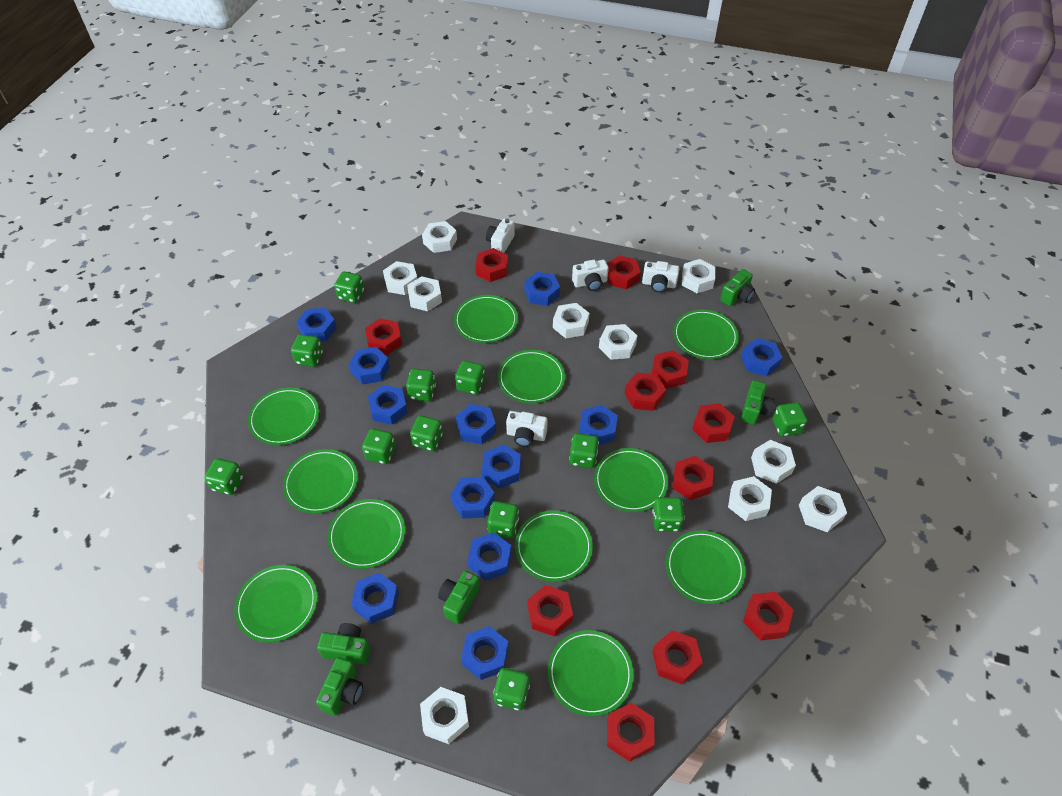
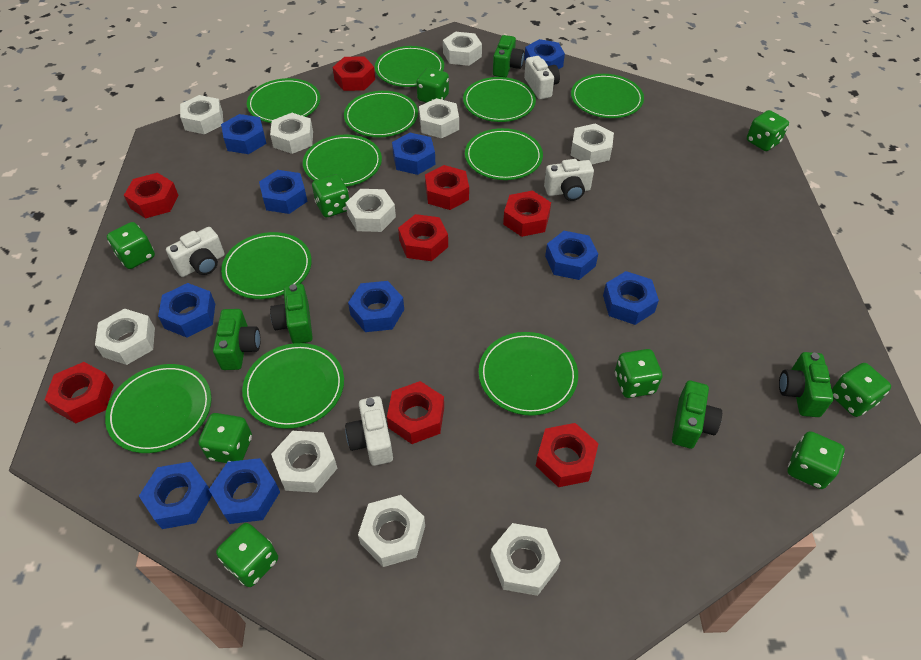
blue nut: [296,308,337,342] [349,347,390,385] [351,573,399,624] [368,385,408,425] [450,477,495,519] [456,404,496,445] [461,626,509,680] [468,532,512,581] [482,444,521,489] [525,272,560,306] [579,405,618,445] [741,338,783,376] = 12 -> [139,462,212,529] [158,283,215,338] [209,458,280,524] [221,114,266,154] [259,170,308,214] [348,281,404,332] [392,133,435,175] [524,39,565,69] [545,231,598,280] [603,271,659,325] = 10
green dice: [204,458,243,495] [291,334,323,367] [334,271,364,303] [362,428,396,464] [406,369,436,401] [410,415,443,451] [455,361,485,395] [487,501,519,538] [493,668,530,710] [569,433,599,468] [652,497,685,532] [773,402,807,437] = 12 -> [107,222,155,269] [198,413,252,463] [216,523,278,587] [312,174,349,217] [416,68,449,103] [615,349,663,398] [747,110,789,151] [788,431,845,489] [832,363,891,417] = 9
red nut: [365,318,402,355] [475,248,508,282] [527,585,573,637] [607,255,641,289] [607,703,655,762] [625,373,666,411] [652,350,689,389] [652,630,703,684] [672,456,714,500] [692,403,735,443] [743,592,793,641] = 11 -> [45,362,114,423] [124,173,178,218] [333,56,375,91] [387,381,444,444] [398,214,448,261] [425,165,469,210] [503,191,551,237] [536,423,599,487] = 8

